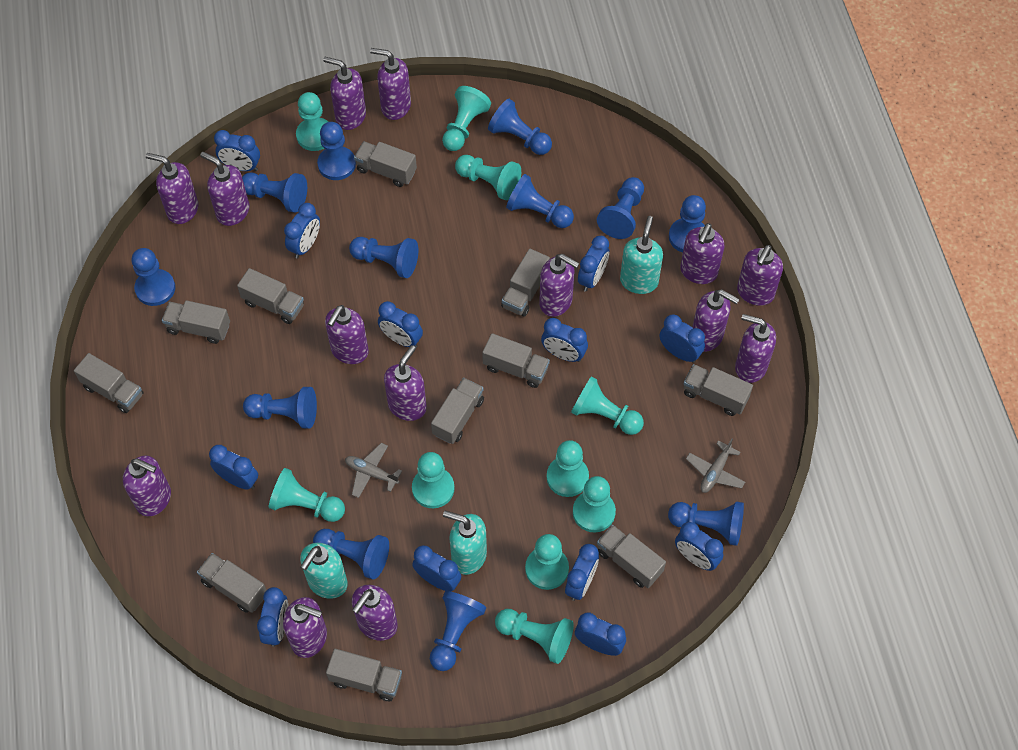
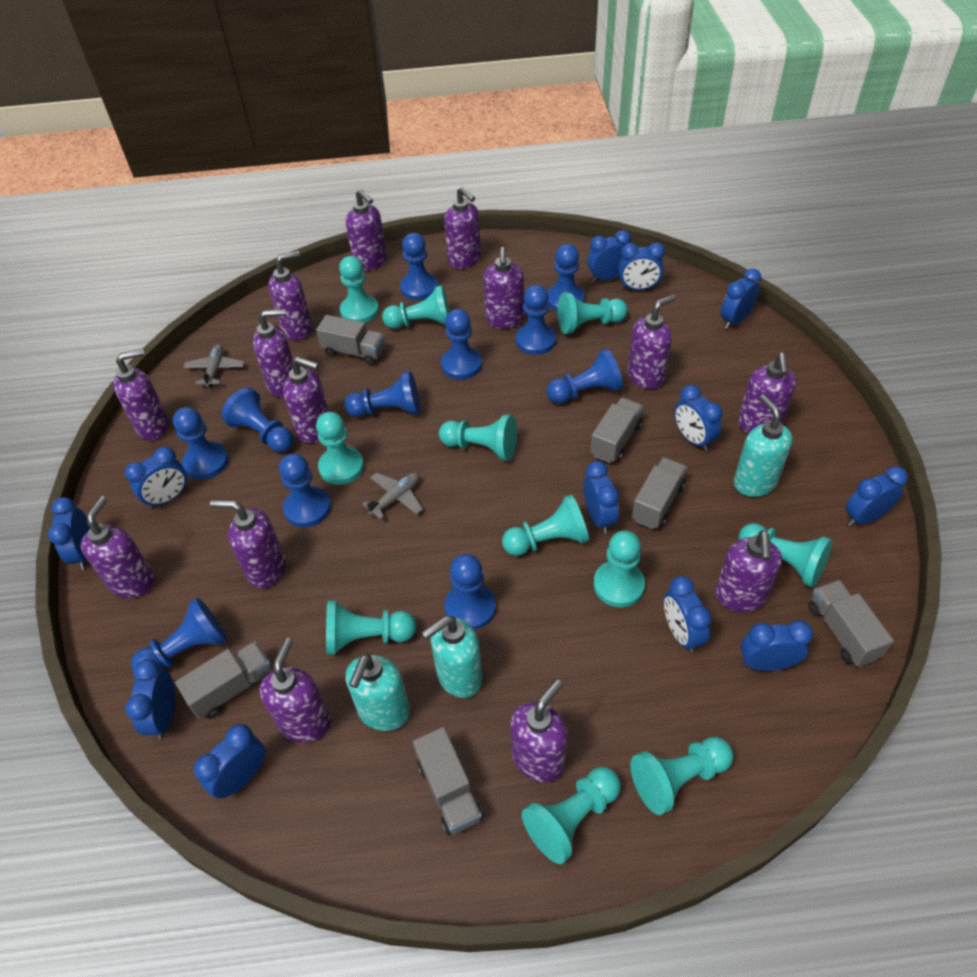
blue pawn: [131,248,175,306] [242,172,307,213] [243,387,317,429] [313,529,389,579] [317,122,356,180] [349,237,418,278] [430,591,486,671] [488,99,552,155] [506,174,574,228] [597,177,644,239] [668,502,744,546] [669,195,706,252] = 12 -> [131,598,228,671] [173,407,229,479] [222,387,294,452] [279,453,331,527] [344,371,420,417] [400,233,438,300] [441,309,482,379] [444,554,496,630] [516,285,556,355] [547,244,585,311] [547,349,623,404] = 11
grey truck: [74,353,143,413] [162,300,230,344] [197,553,266,613] [237,268,304,324] [326,649,402,701] [354,141,417,187] [431,378,484,444] [482,333,550,388] [501,249,550,317] [597,525,666,588] [683,364,753,416] = 11 -> [175,641,272,719] [316,315,385,365] [413,727,484,835] [590,398,644,463] [632,457,687,529] [808,580,894,667] = 6
turquoise pawn: [269,468,345,522] [296,92,328,151] [412,452,455,508] [442,86,491,151] [455,155,521,200] [495,609,574,664] [525,534,569,590] [547,440,589,497] [571,376,644,435] [573,476,616,532] = 10 -> [316,412,364,485] [326,600,416,654] [339,256,379,323] [382,285,450,329] [439,415,517,460] [502,495,589,556] [522,767,621,864] [557,293,628,334] [593,531,645,607] [630,737,734,815] [739,523,832,587] = 11

